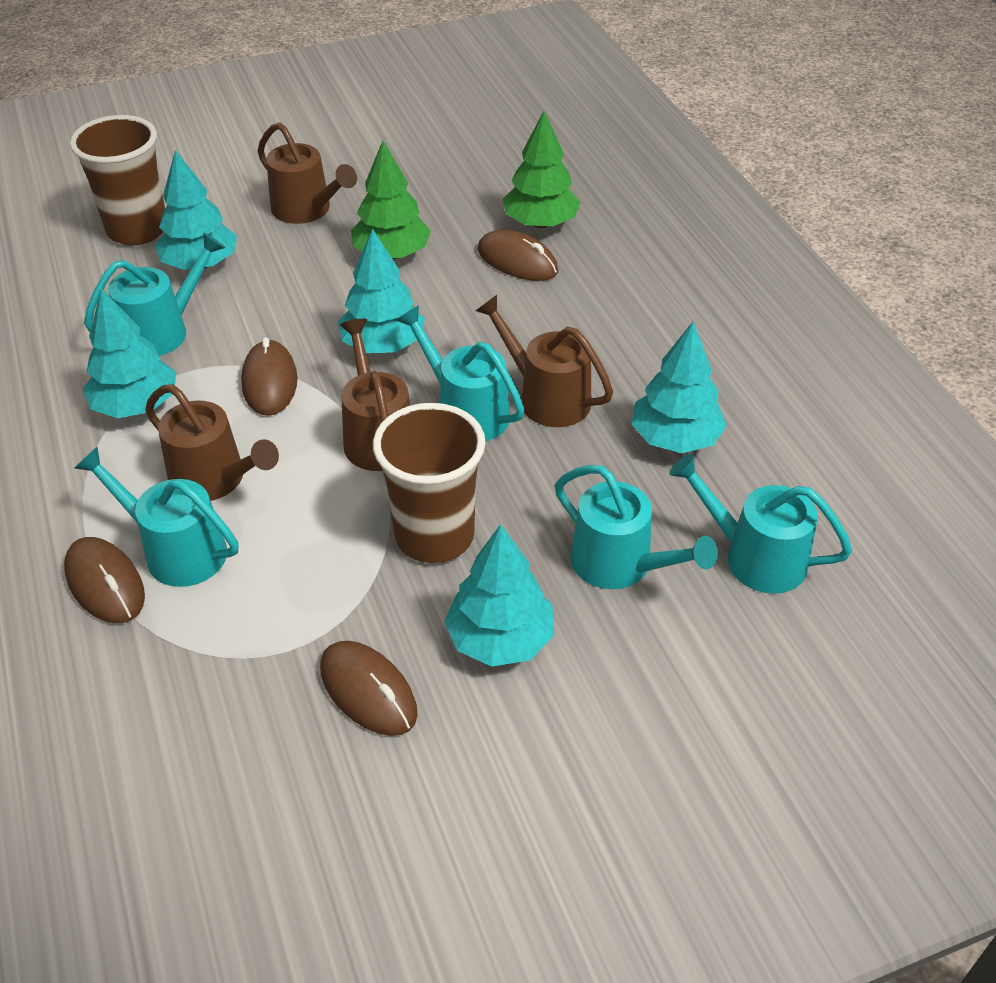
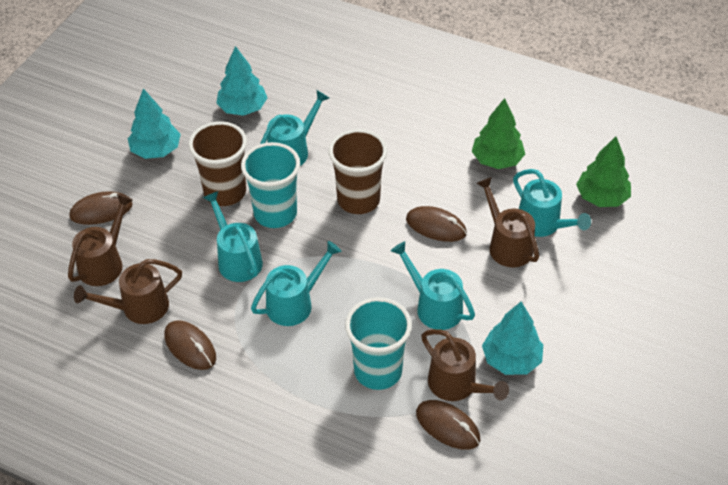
turquoise cup: none = 0 -> [241,142,300,228] [345,297,412,390] = 2
turquoise tree: [83,288,176,418] [155,150,237,270] [338,228,425,353] [444,524,554,667] [631,321,727,453] = 5 -> [128,88,181,159] [216,46,267,116] [482,302,543,375] = 3

